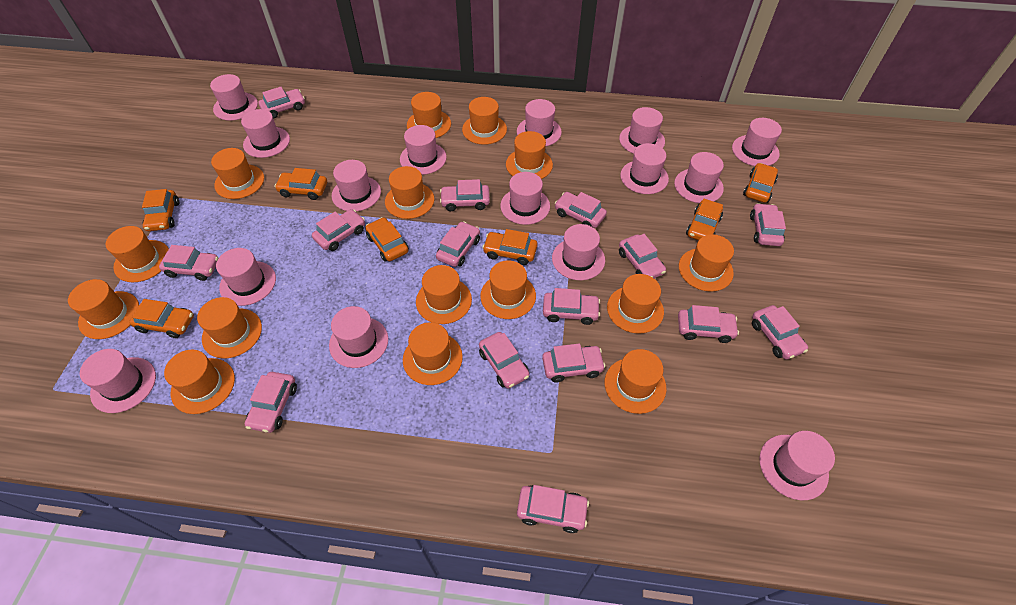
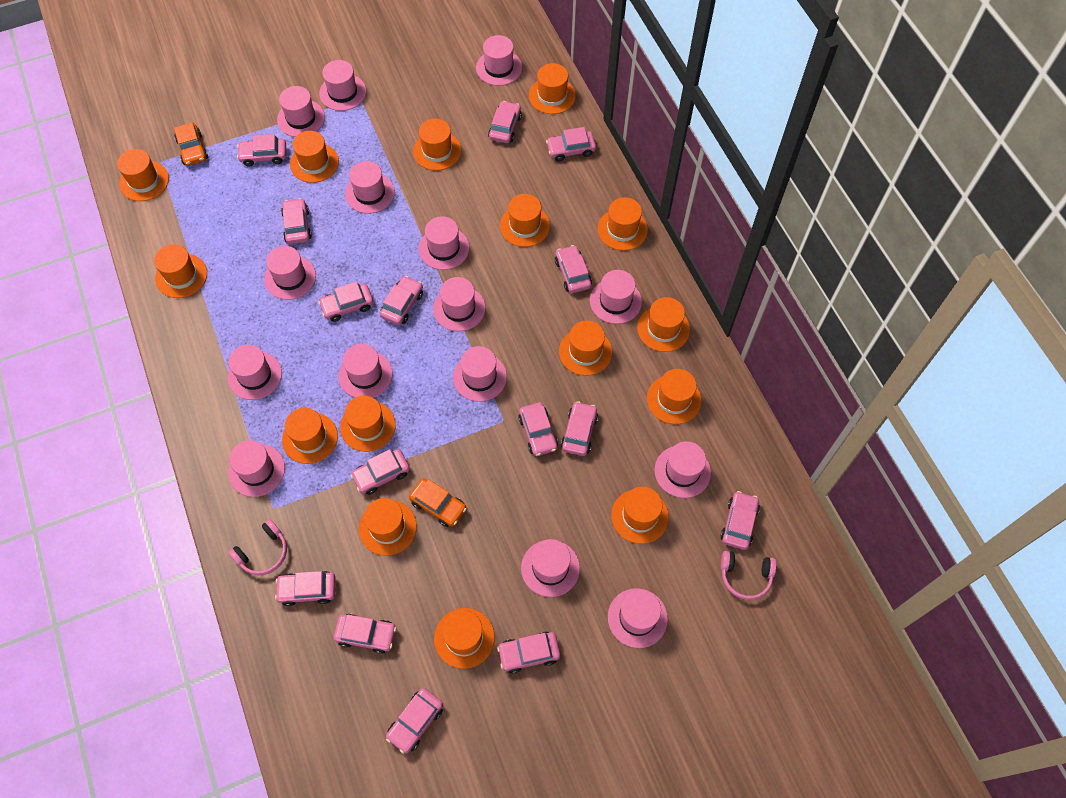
orange car: [129,299,194,338] [142,189,179,231] [275,168,327,200] [365,217,409,262] [482,229,538,265] [686,199,723,240] [743,163,778,203] = 7 -> [174,123,208,166] [409,478,467,527] = 2
pink headphones: none = 0 -> [229,519,287,575] [721,551,777,600] = 2

